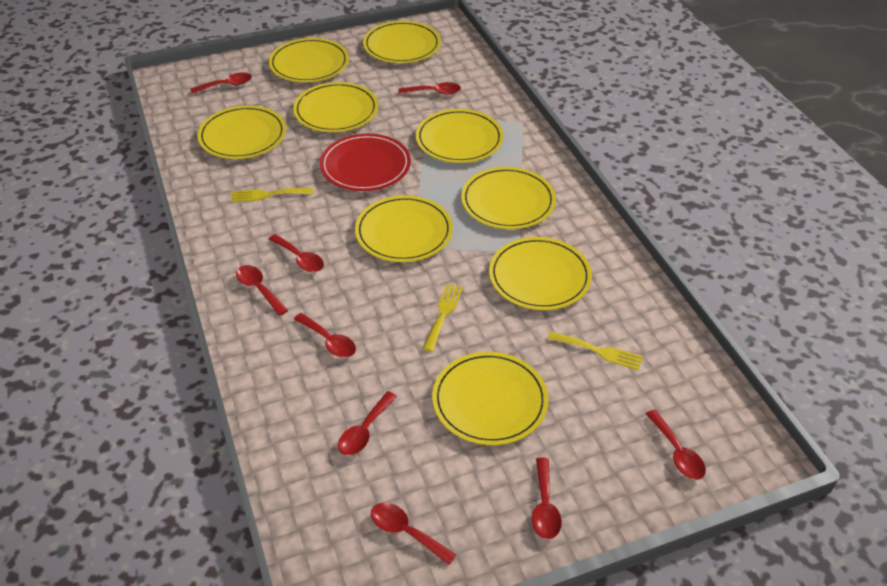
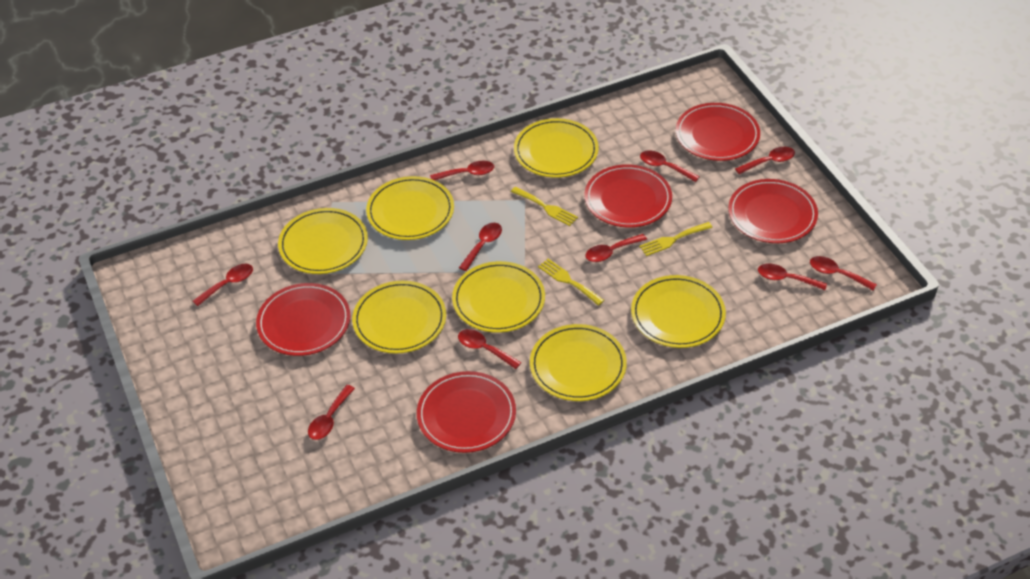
red plate: [320,134,411,191] = 1 -> [256,283,350,356] [417,371,516,453] [584,164,672,228] [676,103,760,161] [728,179,818,243] = 5
red spoon: [190,73,252,94] [236,265,288,316] [268,234,324,272] [294,313,356,358] [338,391,397,456] [371,503,456,565] [398,82,461,95] [532,458,562,539] [646,410,706,480] = 9 -> [193,264,253,306] [308,385,355,440] [430,161,494,180] [458,329,521,369] [459,223,502,271] [585,234,647,262] [640,150,699,182] [735,147,795,174] [758,263,827,290] [810,256,877,290] = 10
yellow plate: [197,105,286,159] [269,38,349,83] [293,82,378,132] [355,195,453,262] [363,21,441,63] [416,109,504,163] [432,352,549,445] [461,167,556,229] [489,237,592,310] = 9 -> [278,208,368,274] [352,281,446,354] [366,176,454,240] [452,261,545,333] [514,118,599,178] [530,324,627,401] [631,275,726,348] = 7

